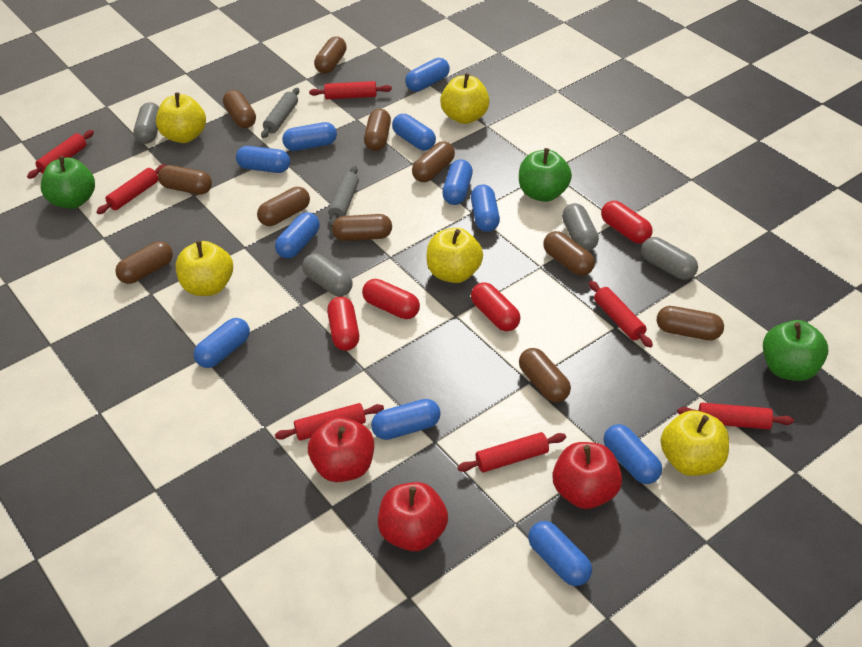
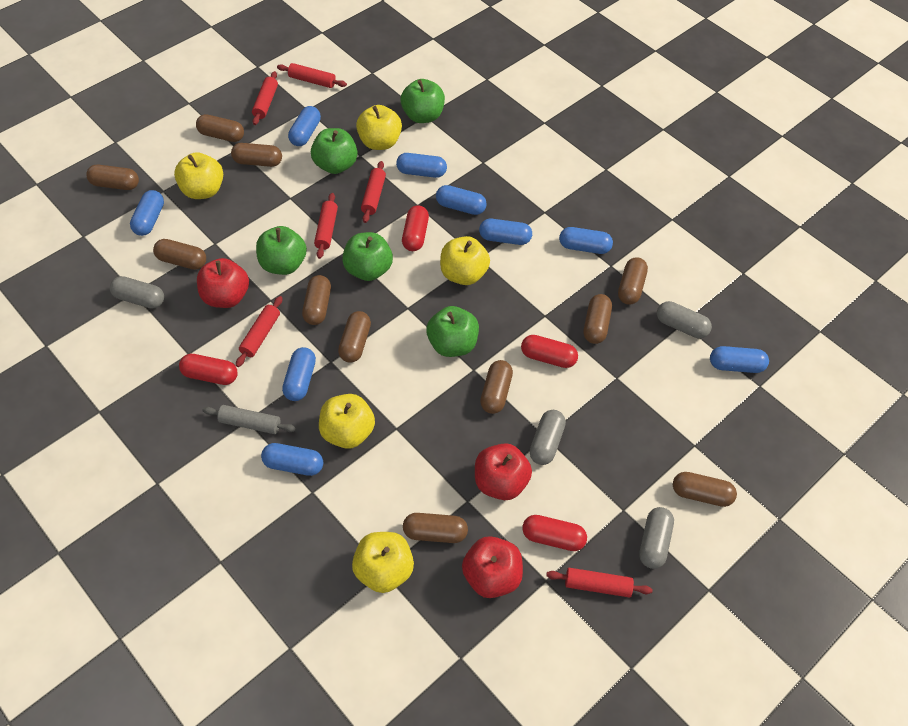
blue capsule: [194,318,250,368] [236,146,290,173] [275,212,320,259] [282,122,337,151] [371,399,441,440] [392,114,436,151] [405,58,450,92] [442,159,473,205] [471,185,500,232] [528,521,592,586] [604,424,662,484] = 11 -> [130,190,164,236] [261,443,323,476] [282,347,316,401] [288,106,321,146] [396,153,447,178] [436,185,487,215] [479,219,532,245] [559,227,613,254] [710,346,769,373] = 9
green apple: [41,156,95,209] [519,148,572,202] [763,320,828,381] = 3 -> [256,226,307,275] [311,128,358,174] [342,232,393,281] [401,79,445,123] [426,306,479,357] = 5
grey rolling pin: [261,88,299,138] [328,166,359,227] = 2 -> [202,405,296,434] = 1
red rolling pin: [27,130,94,179] [96,164,166,214] [275,403,384,441] [309,81,392,99] [457,432,566,472] [589,281,653,348] [677,403,794,429] = 7 -> [236,296,282,367] [252,71,278,125] [277,63,347,88] [314,193,338,259] [361,161,386,223] [546,568,653,598] = 6

